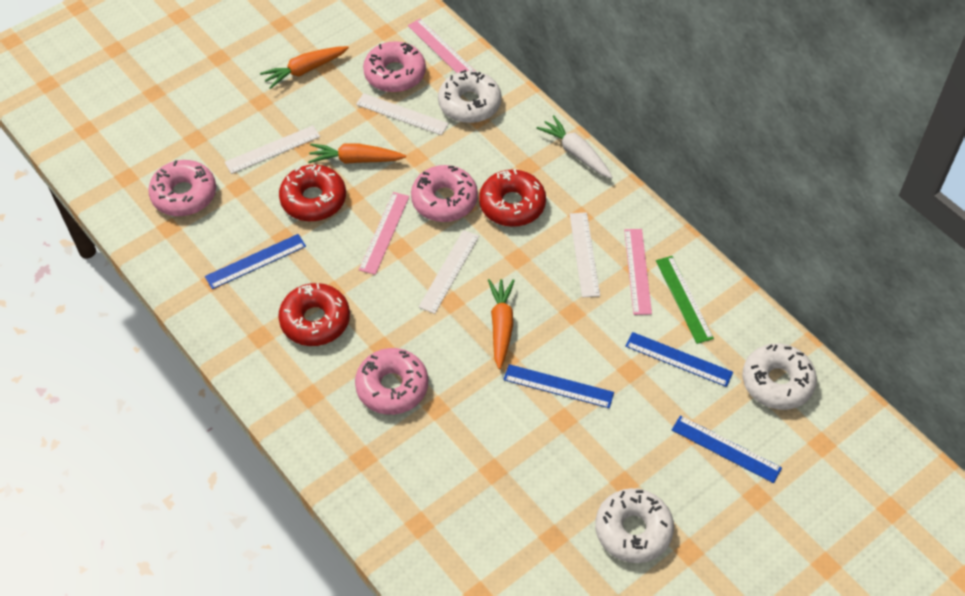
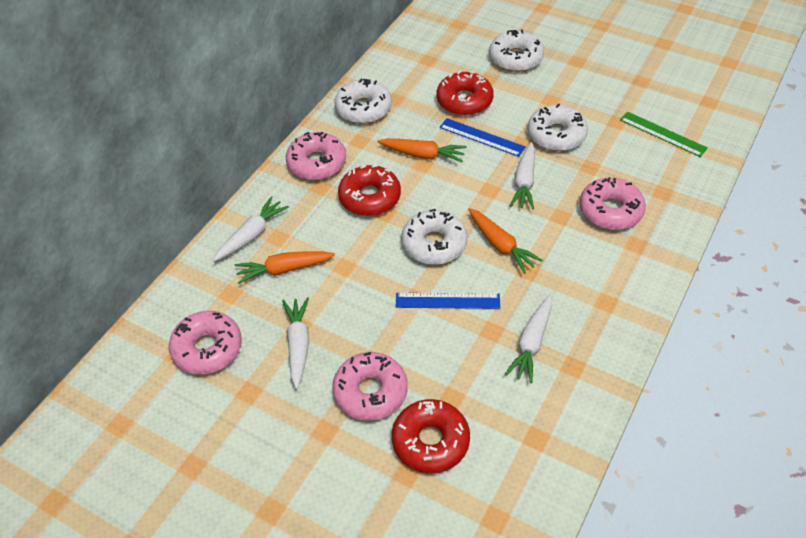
blue ruler: [205,234,306,289] [503,364,614,408] [625,332,733,387] [672,415,782,483] = 4 -> [396,293,500,309] [439,118,526,157] = 2
pink ruler: [359,192,410,275] [408,19,475,73] [624,229,652,315] = 3 -> none = 0
white carrot: [536,115,613,179] = 1 -> [213,196,289,262] [282,297,309,389] [505,295,552,383] [510,142,535,209] = 4
white donut: [438,70,501,123] [595,488,674,563] [742,343,817,410] = 3 -> [334,79,392,124] [401,209,467,265] [489,30,544,72] [528,103,588,151] = 4
white ruler: [225,125,320,174] [356,93,449,135] [419,230,479,314] [570,212,600,298] = 4 -> none = 0

